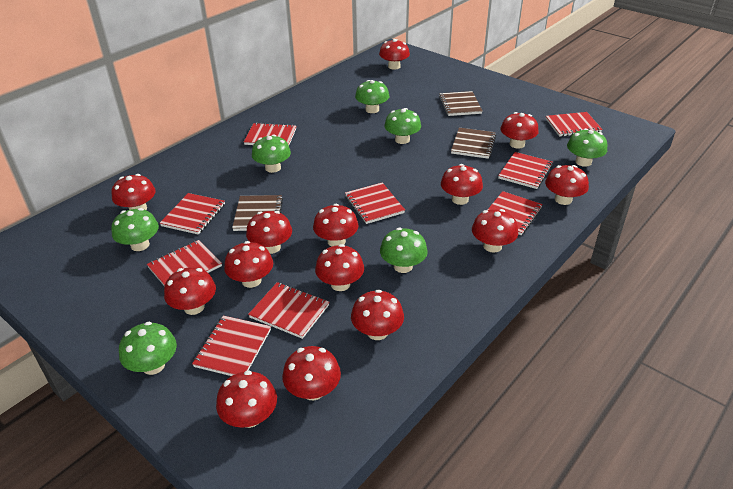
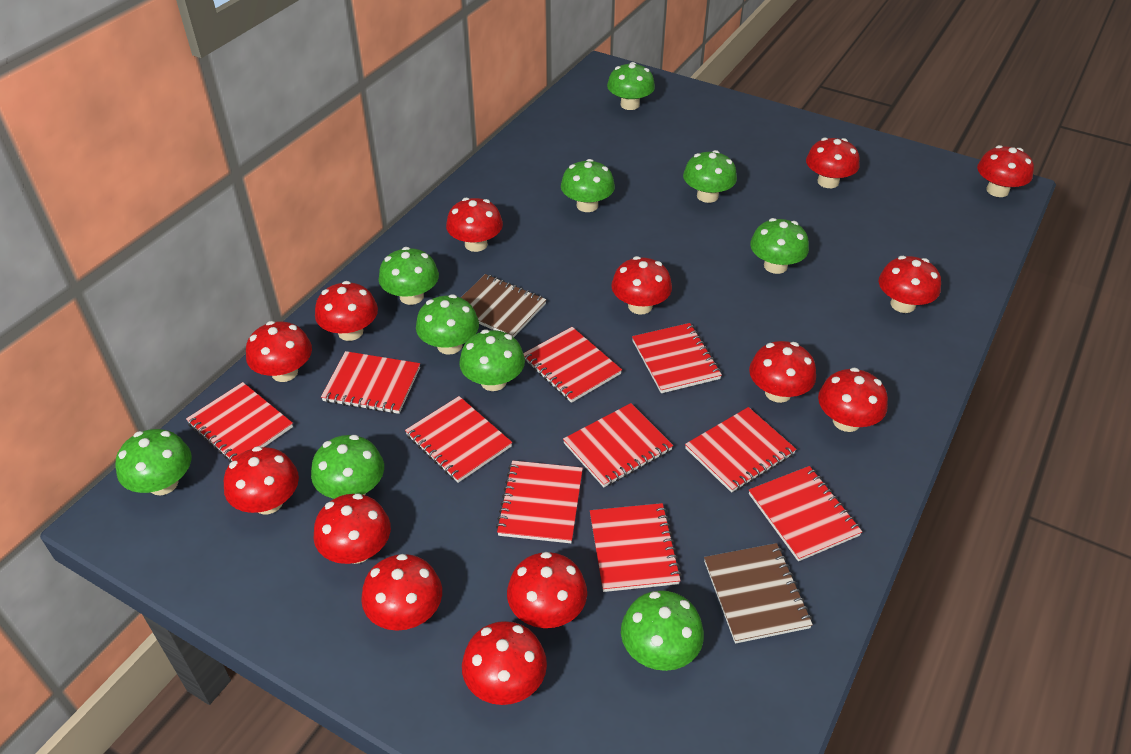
brown notebook: [232,195,283,231] [439,91,482,116] [451,128,496,159] = 3 -> [461,274,547,337] [704,543,813,644] = 2
green mushroom: [111,208,159,251] [119,322,177,375] [252,135,291,173] [355,80,389,113] [380,228,428,273] [384,108,421,144] [567,128,607,167] = 7 -> [116,429,191,495] [311,435,384,499] [379,247,439,305] [416,294,479,355] [459,330,525,391] [561,159,615,212] [607,62,655,110] [621,590,704,671] [683,150,737,203] [750,218,809,274] = 10
red notebook: [147,240,222,286] [160,193,225,235] [192,316,271,376] [244,123,296,145] [248,282,329,339] [345,182,405,224] [487,191,543,235] [498,152,553,189] [546,112,603,137] = 9 -> [186,382,293,463] [321,351,420,414] [405,396,512,483] [496,461,583,543] [523,327,622,403] [563,403,673,487] [590,503,682,592] [632,323,722,393] [685,407,796,493] [749,466,862,561] = 10

